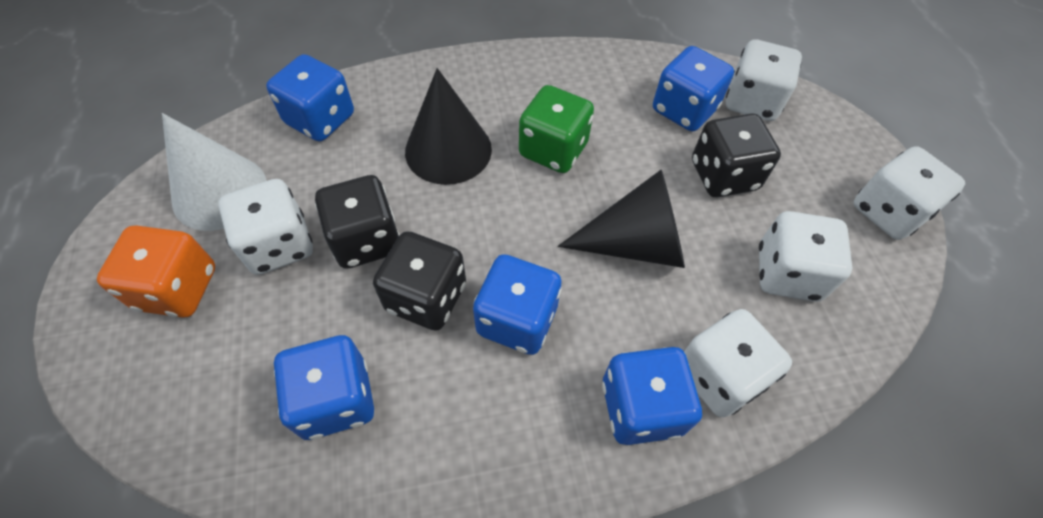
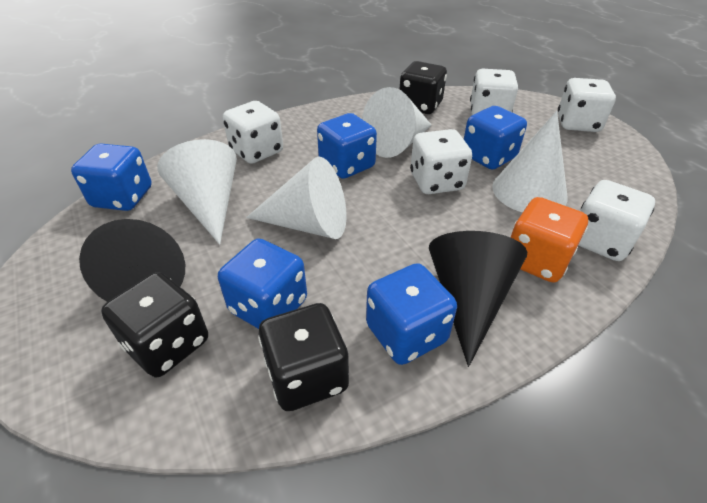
green dice: [519,85,594,173] = 1 -> none = 0
white cone: [162,113,267,231] = 1 -> [157,139,237,245] [246,156,346,239] [362,87,432,158] [492,111,567,213] = 4

